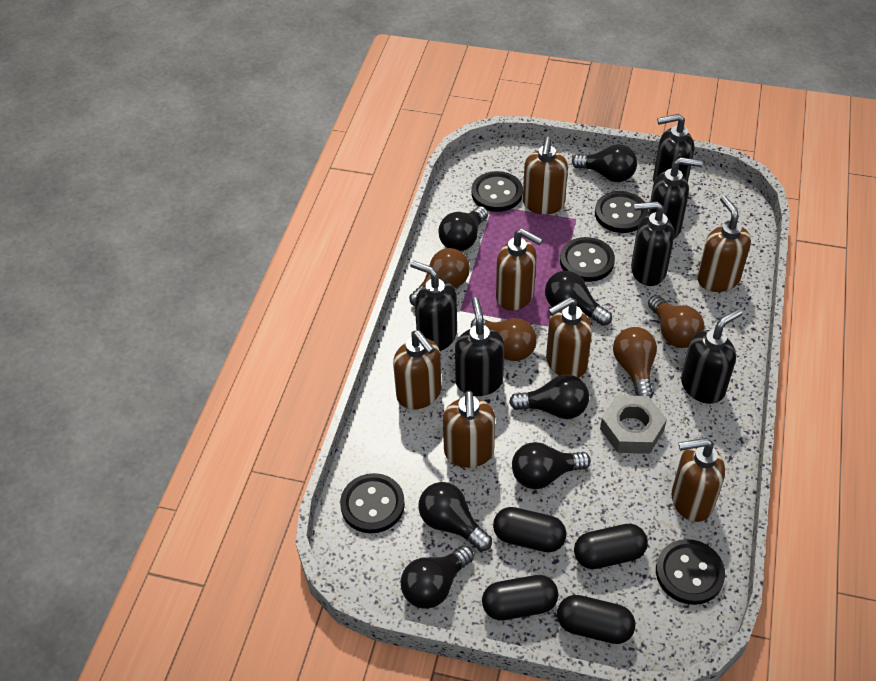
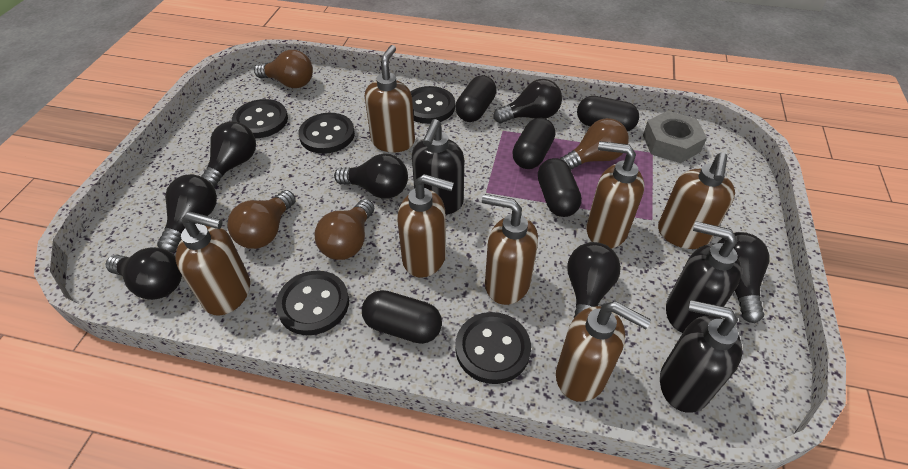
black capsule: [482,575,558,620] [493,507,567,552] [557,595,635,644] [574,523,648,569] = 4 -> [362,290,442,344] [456,75,496,122] [512,118,555,169] [538,158,582,217] [577,96,639,132] = 5
black soap dispenser: [410,260,457,351] [455,297,504,396] [631,201,674,286] [648,157,702,239] [653,114,694,182] [681,309,742,404] = 6 -> [412,119,464,215] [660,300,742,413] [666,221,742,333] = 3

